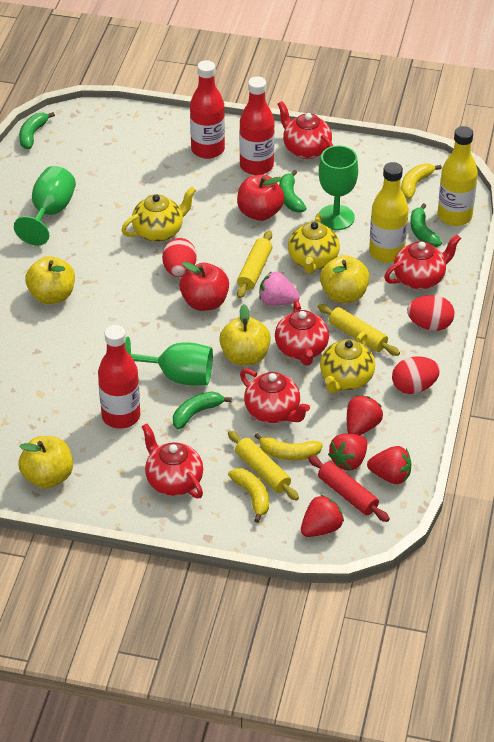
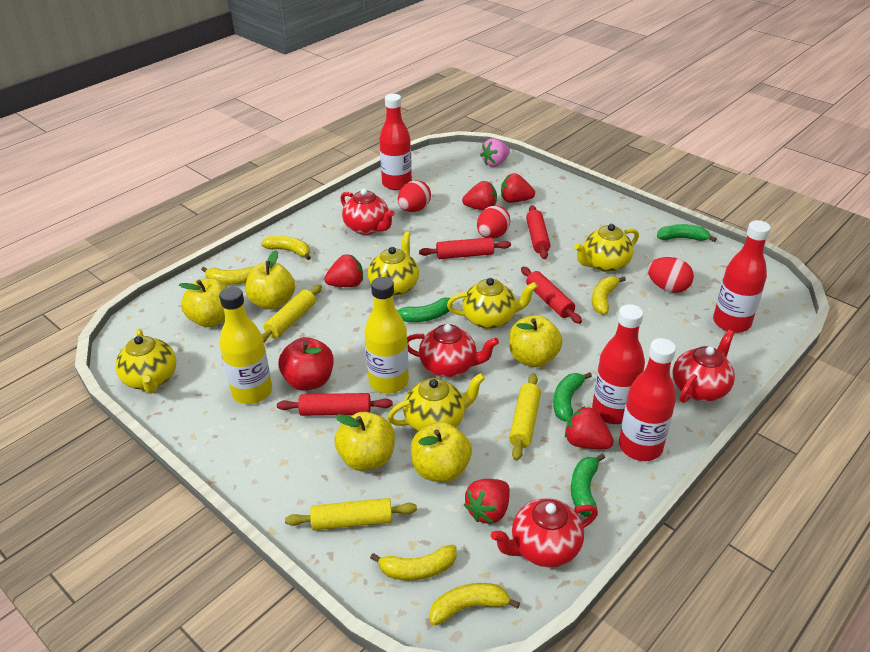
green goblet: [14,166,76,245] [125,337,213,385] [319,145,358,230] = 3 -> none = 0
red apple: [180,262,229,311] [237,175,284,221] = 2 -> [278,337,334,391] = 1
red bottle: [98,325,140,429] [190,60,225,159] [239,76,275,175] = 3 -> [379,94,412,190] [592,304,645,424] [619,338,676,461] [713,220,771,333] = 4
red rolling pin: [308,455,390,522] = 1 -> [277,393,393,416] [419,237,511,259] [521,267,582,324] [526,205,551,259] = 4
red strawberry: [301,495,344,537] [328,433,367,471] [347,395,383,435] [367,446,411,484] = 4 -> [324,254,363,287] [462,181,497,210] [464,479,510,524] [501,173,535,203] [565,406,614,449] = 5
red teapot: [142,423,203,498] [240,369,310,423] [275,300,329,366] [278,101,333,159] [384,235,461,290] = 5 -> [341,189,395,235] [407,324,499,377] [491,498,598,567] [672,330,735,403] = 4
yellow apple: [19,436,73,488] [25,256,75,304] [219,304,271,365] [320,255,370,303] = 4 -> [179,278,227,327] [245,250,295,310] [335,412,395,471] [411,422,472,482] [509,315,563,367] = 5
yellow banana: [228,468,269,523] [255,433,323,460] [401,163,442,199] = 3 -> [201,267,253,285] [261,235,311,260] [370,545,457,580] [430,583,520,626] [592,276,626,314] = 5
yellow teapot: [121,187,196,242] [288,213,340,274] [320,331,375,393] = 3 -> [115,329,176,394] [368,232,419,296] [388,373,485,432] [447,278,538,329] [574,224,639,272] = 5

